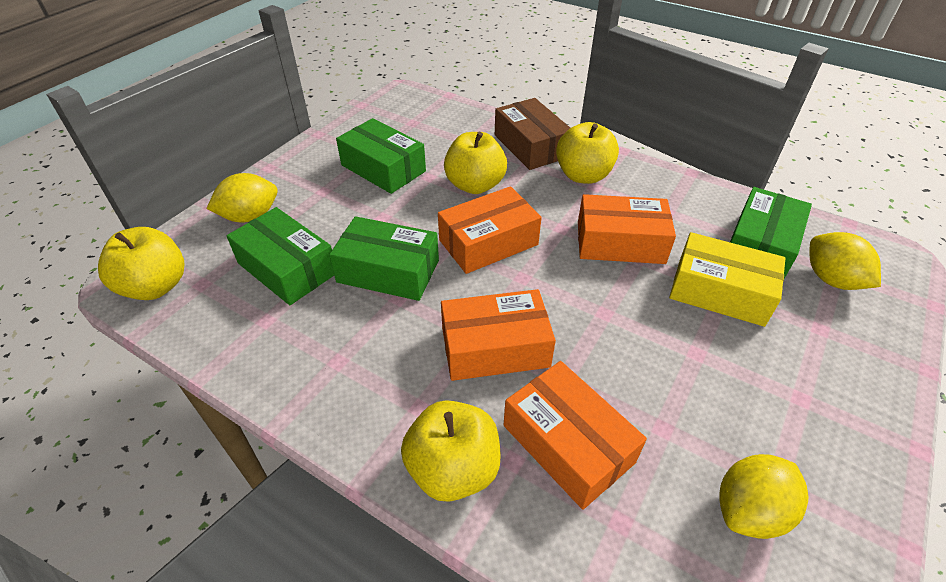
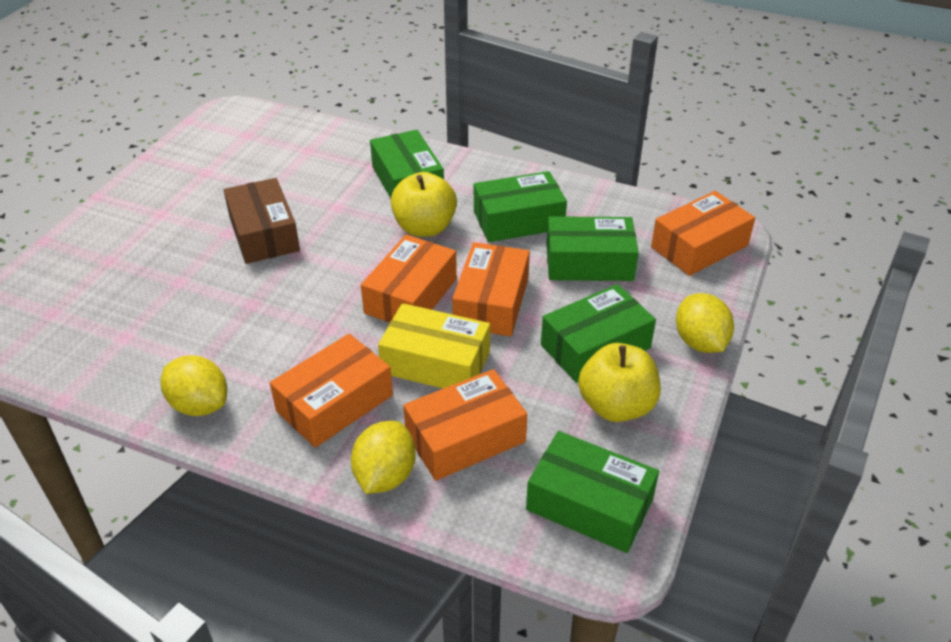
green box: [227,207,334,305] [329,216,439,301] [336,118,426,194] [730,187,812,279] = 4 -> [370,130,444,198] [474,171,567,242] [526,431,659,553] [541,284,656,383] [546,216,639,281] = 5
orange box: [438,186,542,274] [441,289,556,381] [504,361,647,510] [578,194,676,264] = 4 -> [270,334,393,448] [361,235,457,323] [403,369,527,481] [452,242,530,336] [651,191,755,276] = 5
yellow apple: [98,227,185,300] [401,400,501,502] [444,132,507,194] [556,122,619,184] = 4 -> [391,172,457,237] [578,343,661,422] = 2

